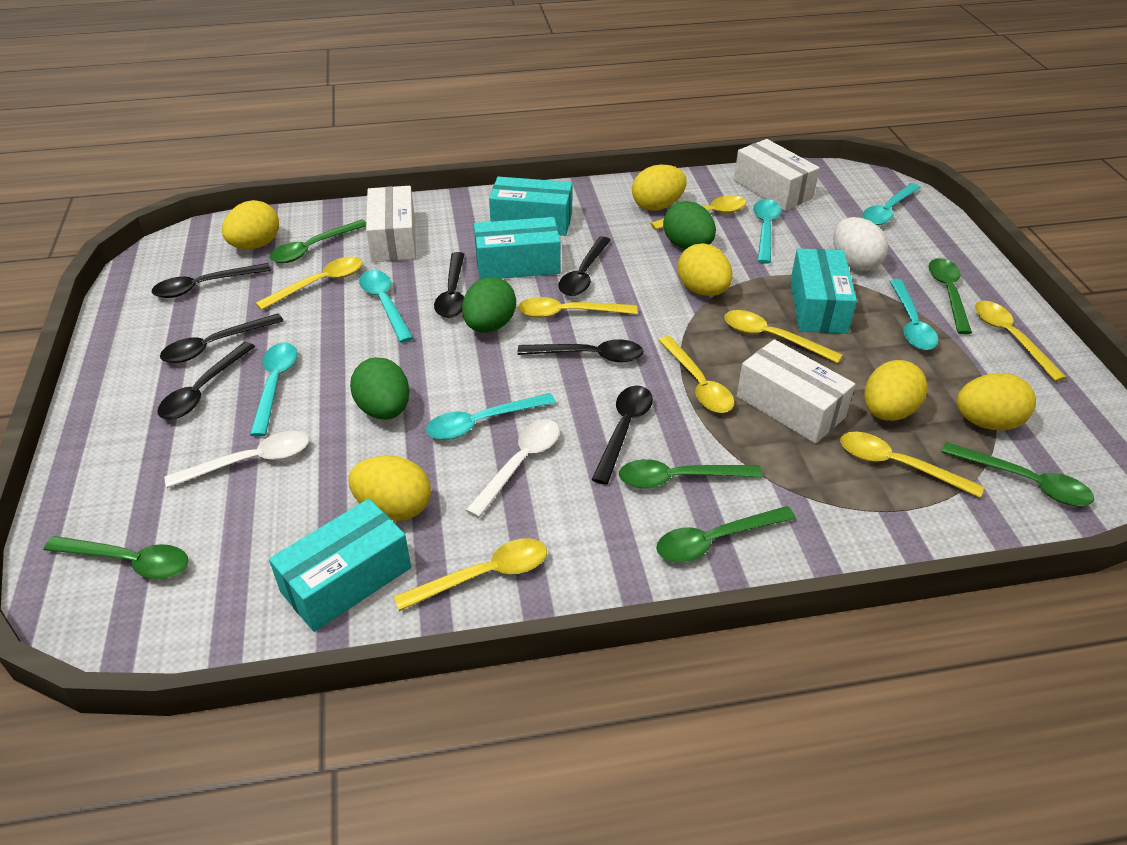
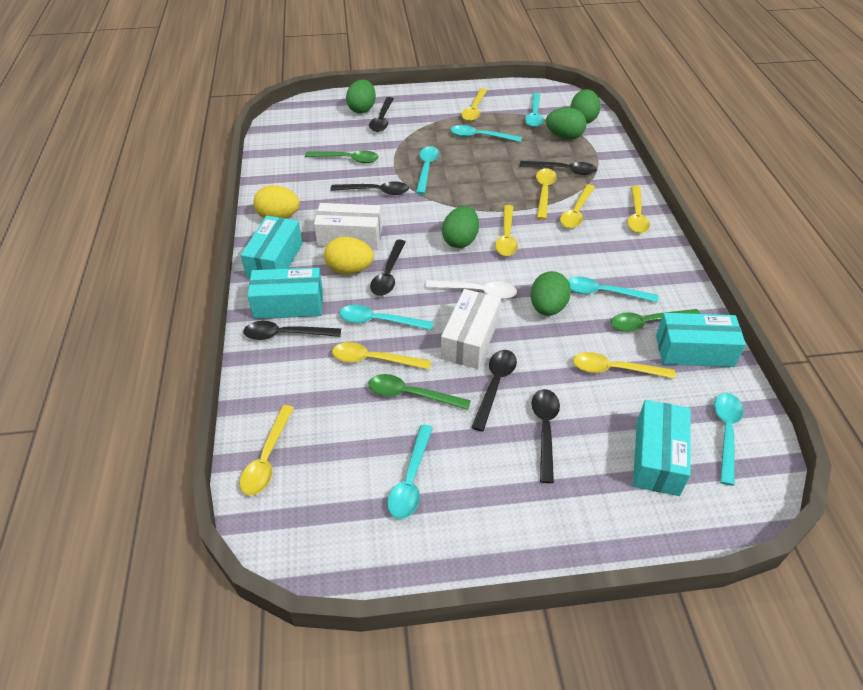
green egg: [350,357,410,420] [462,277,516,333] [663,201,716,249] = 3 -> [346,80,376,113] [442,206,479,248] [531,271,571,316] [546,107,587,140] [570,89,600,124] = 5
green spoon: [44,536,188,579] [270,219,366,263] [619,459,762,488] [656,506,796,562] [929,258,972,334] [942,442,1094,506] = 6 -> [305,151,379,163] [368,374,471,410] [611,309,700,332] = 3
turquoise spoon: [250,342,297,437] [359,270,413,343] [426,393,556,440] [753,199,781,264] [862,183,921,225] [890,279,938,350] = 6 -> [339,305,434,330] [387,425,433,519] [416,146,439,194] [450,125,522,142] [525,93,544,127] [568,277,658,302] [714,393,744,486] = 7
white box: [366,186,416,262] [734,139,820,211] [737,339,855,444] = 3 -> [314,203,382,249] [441,289,501,369] = 2
white egg: [833,217,888,271] = 1 -> none = 0
white spoon: [164,431,309,488] [466,419,560,518] = 2 -> [426,280,517,299] = 1
yellow egg: [222,200,279,249] [348,456,431,521] [632,165,687,211] [677,243,733,296] [865,360,928,421] [957,373,1036,430] = 6 -> [253,185,300,219] [324,237,374,274] = 2

